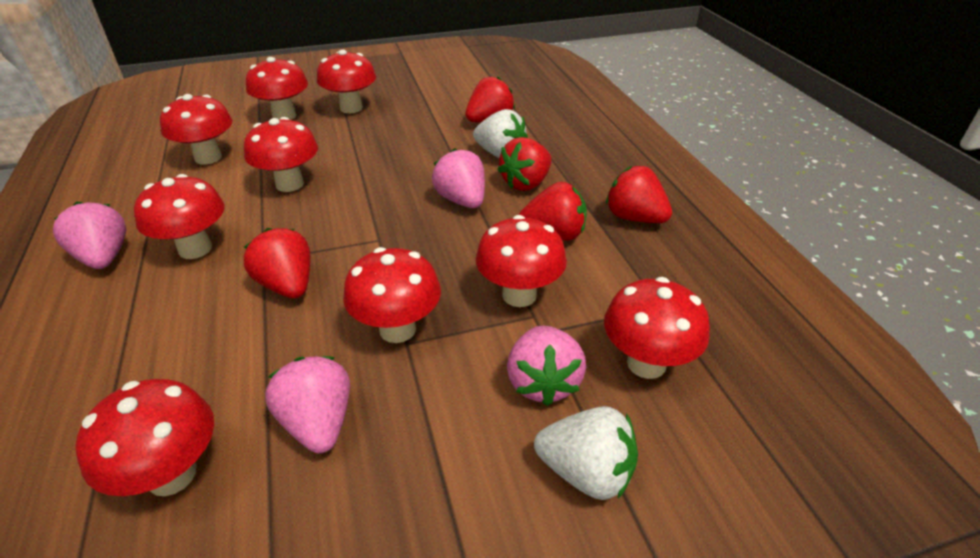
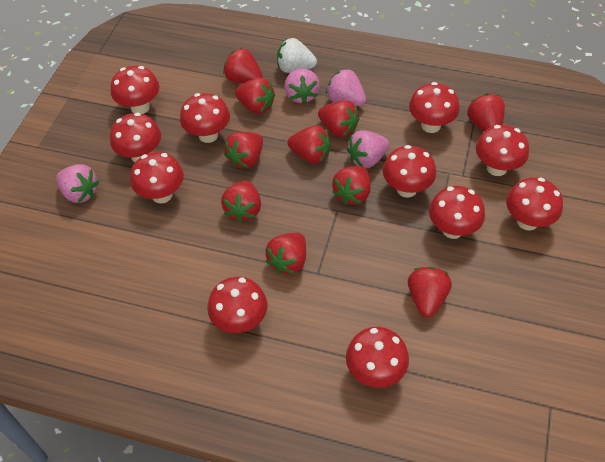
red mushroom: [75,379,214,496] [134,174,225,259] [160,94,232,164] [244,117,318,192] [246,57,308,120] [317,49,376,113] [343,247,441,343] [476,215,567,307] [604,277,710,379] = 9 -> [110,113,161,162] [111,66,159,114] [130,152,184,203] [180,93,230,143] [207,277,267,333] [346,327,409,388] [383,145,436,198] [409,82,460,133] [429,186,485,239] [476,125,529,176] [506,178,563,230] = 11
red strawberry: [244,228,310,298] [466,76,515,123] [497,137,552,191] [519,182,587,241] [606,166,672,223] = 5 -> [221,181,261,222] [223,48,263,83] [224,132,263,169] [235,77,275,114] [265,233,306,274] [287,126,331,164] [318,100,359,138] [332,166,371,205] [408,267,452,318] [467,93,505,131] = 10
white strawberry: [473,109,528,158] [534,406,638,500] = 2 -> [277,38,317,73] = 1

